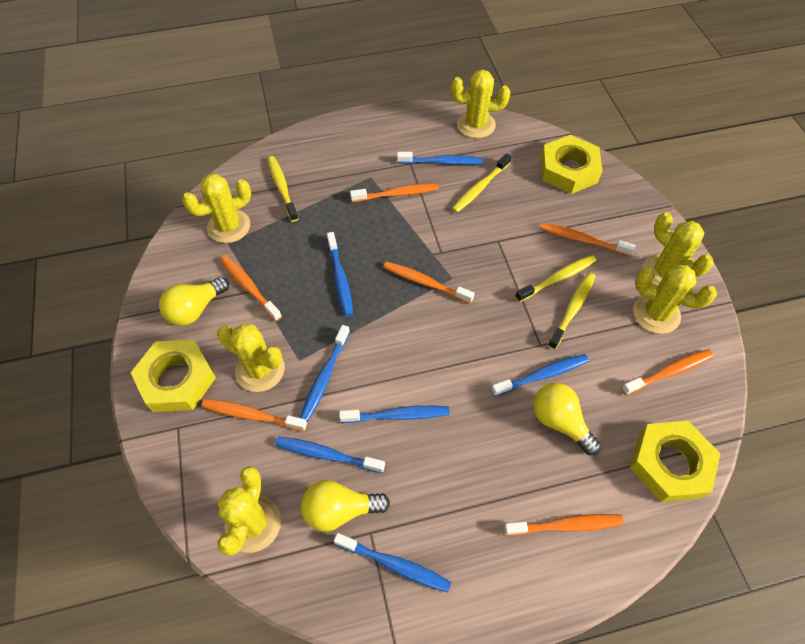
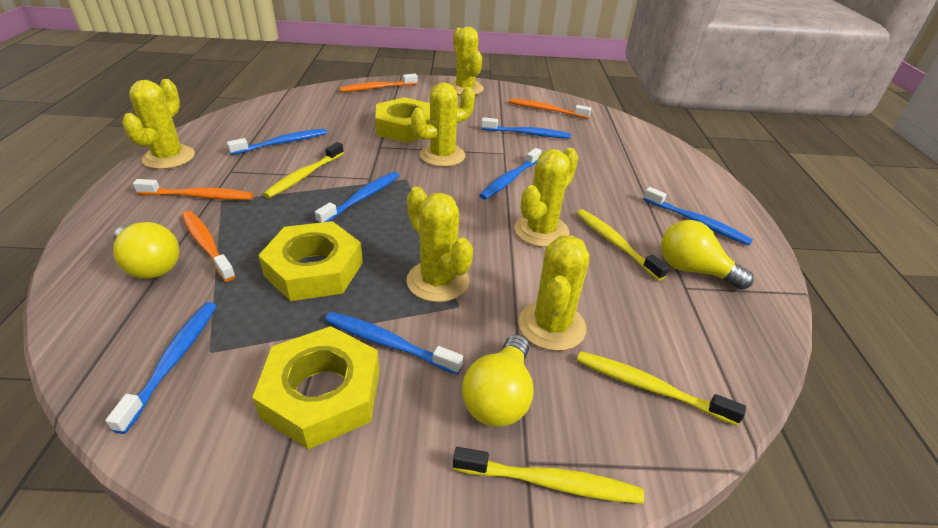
orange toothbrush: [201,399,307,431] [220,255,282,321] [350,183,439,202] [383,261,475,304] [504,514,624,536] [540,223,636,256] [621,349,714,395] = 7 -> [133,179,253,200] [182,211,236,282] [339,74,418,92] [509,98,591,119] = 4

